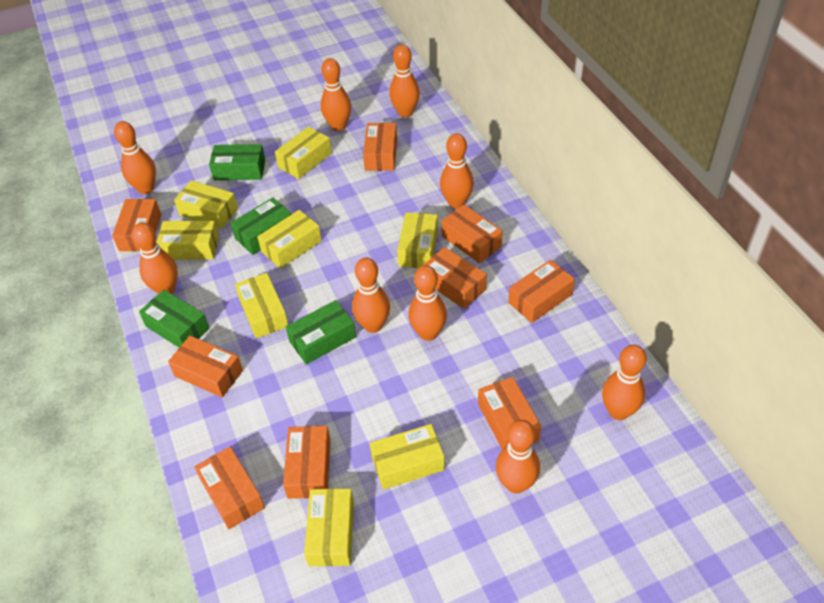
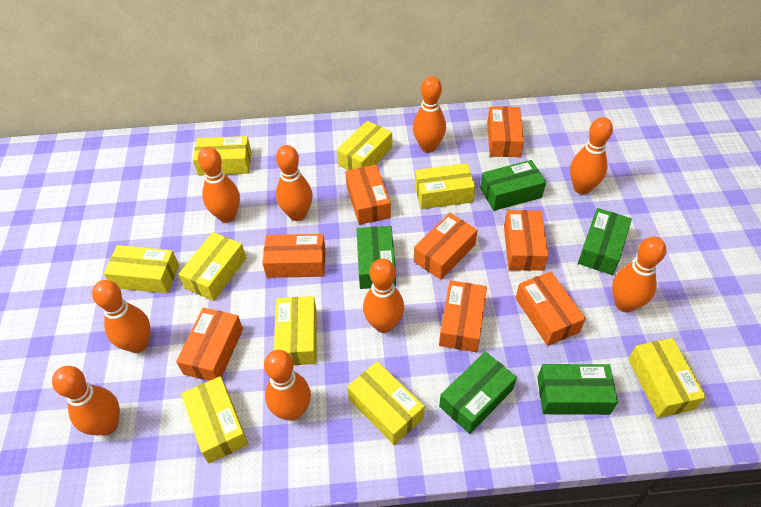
green box: [139,290,210,347] [209,144,265,180] [230,198,292,255] [286,300,356,364] = 4 -> [357,226,396,289] [439,351,517,434] [480,160,546,211] [537,364,618,415] [578,208,632,275] = 5
orange box: [112,199,161,251] [168,336,243,398] [194,447,265,529] [283,426,331,499] [363,123,397,171] [422,247,487,309] [441,204,503,263] [478,377,541,450] [508,260,575,323] = 9 -> [176,308,243,381] [262,234,326,278] [345,165,391,225] [414,213,478,280] [439,280,487,352] [487,106,524,157] [504,210,549,271] [516,271,586,346] = 8
yellow box: [157,221,219,260] [174,180,238,229] [235,273,288,339] [257,210,322,269] [275,126,332,179] [304,488,354,566] [370,424,445,490] [397,212,438,268] = 8 -> [104,245,179,293] [178,232,246,301] [181,376,248,463] [193,136,251,176] [274,296,317,366] [337,121,392,170] [347,361,425,445] [415,163,475,209] [628,338,706,418] = 9

